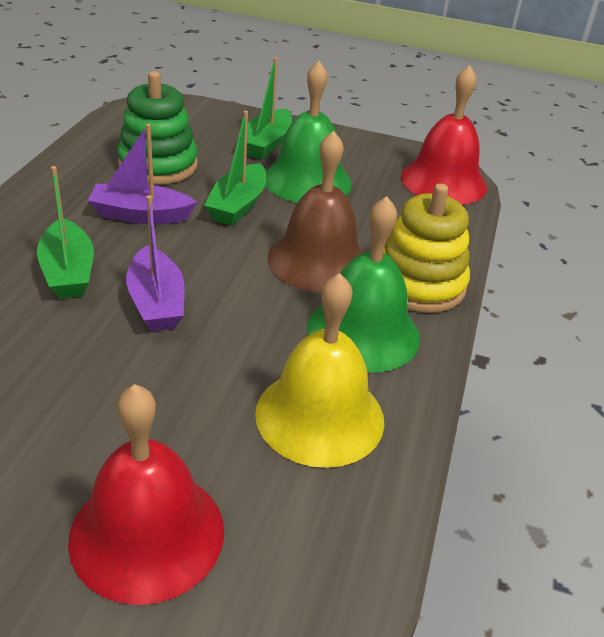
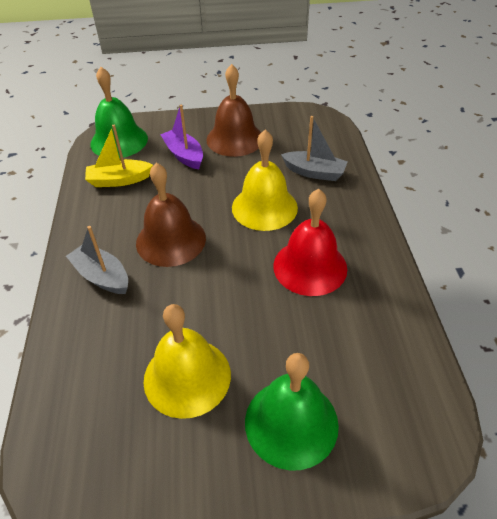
brown bell: [268,131,364,293] = 1 -> [136,163,206,267] [206,64,261,157] = 2
green boat: [37,166,94,299] [204,111,266,226] [247,57,292,160] = 3 -> none = 0
green stacking toy: [117,71,198,184] = 1 -> none = 0
grey boat: none = 0 -> [66,226,128,294] [281,116,348,181] = 2
purple boat: [88,124,197,224] [126,195,185,332] = 2 -> [160,105,203,169] = 1
red bell: [68,384,224,605] [401,65,487,205] = 2 -> [273,189,347,296] = 1
yellow bell: [255,273,384,468] = 1 -> [144,304,231,419] [232,130,298,231] = 2
yellow boat: none = 0 -> [85,125,153,187] = 1
yellow stacking toy: [383,183,470,313] = 1 -> none = 0

